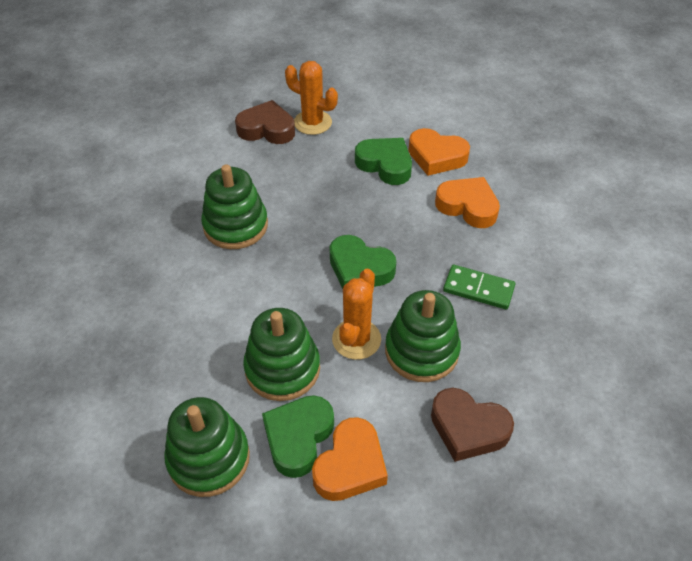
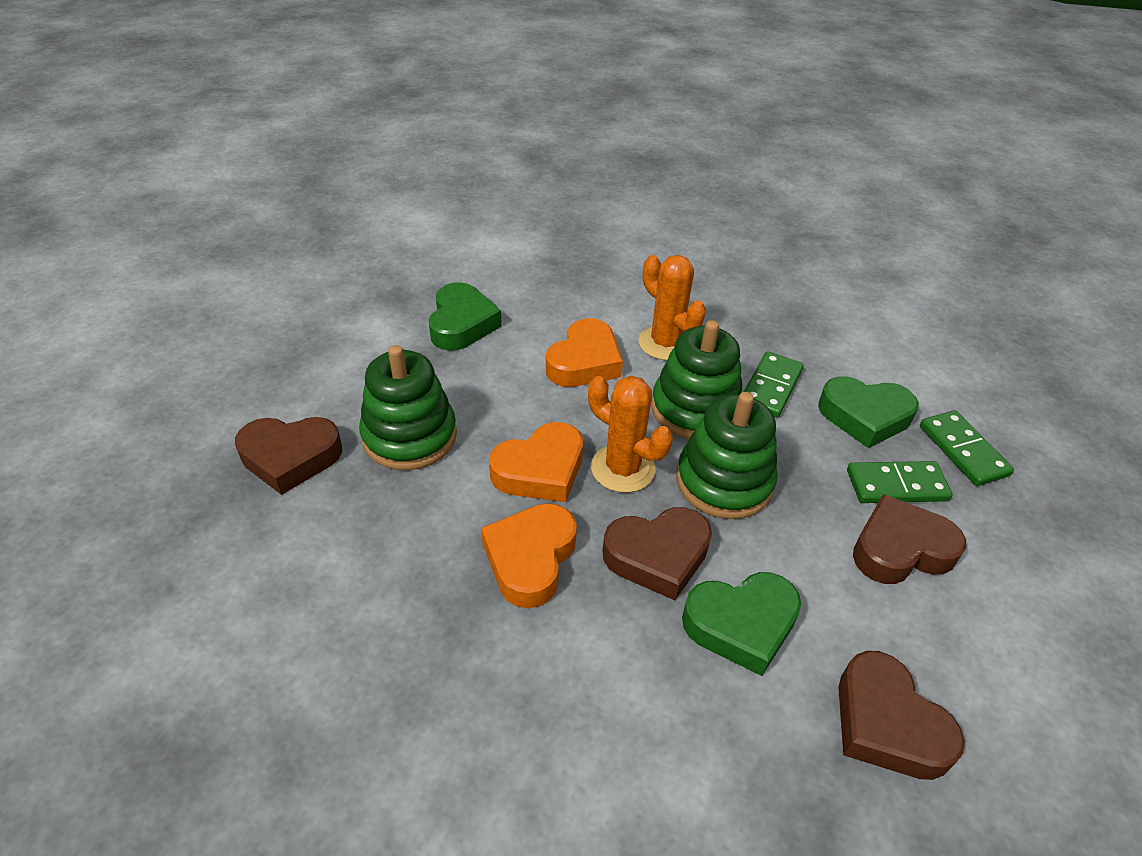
brown heart: [235,100,295,144] [431,388,514,462] = 2 -> [235,417,342,495] [603,507,712,600] [838,651,965,780] [853,494,966,584] = 4
green domino: [443,265,515,309] = 1 -> [744,351,804,418] [847,461,953,503] [920,410,1014,486] = 3
green stacking toy: [164,397,250,497] [201,164,268,249] [243,308,320,401] [385,290,461,382] = 4 -> [359,345,457,470] [651,320,742,439] [676,392,778,519] = 3

